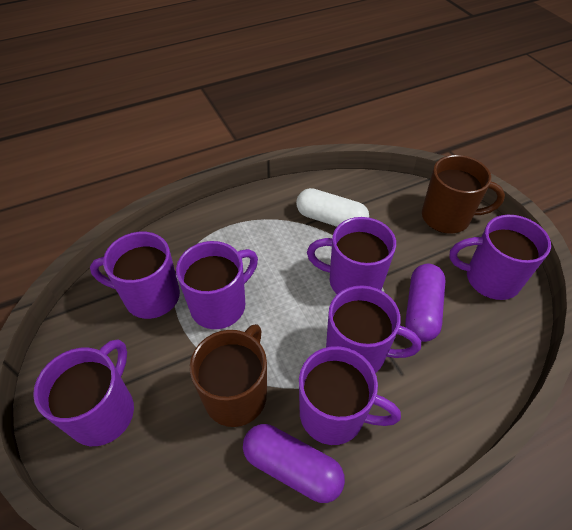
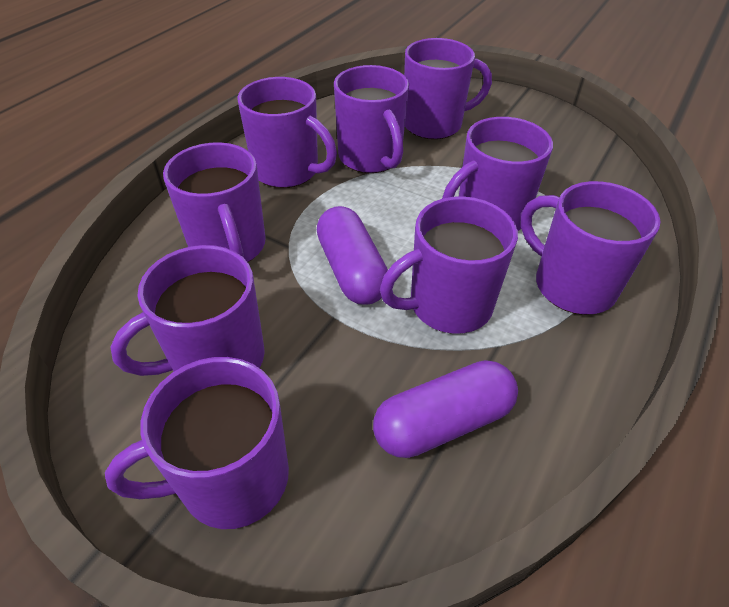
brown mug: [190,324,267,427] [422,155,505,234] = 2 -> none = 0
purple mug: [33,339,134,446] [90,232,180,319] [176,241,258,329] [299,346,401,445] [307,217,396,294] [326,286,421,373] [449,215,551,300] = 7 -> [105,357,289,529] [110,245,265,376] [163,142,266,262] [237,77,337,188] [334,65,409,173] [380,196,518,334] [404,38,492,139] [442,117,553,231] [521,181,661,315] = 9
white capsule: [296,188,369,227] = 1 -> none = 0

